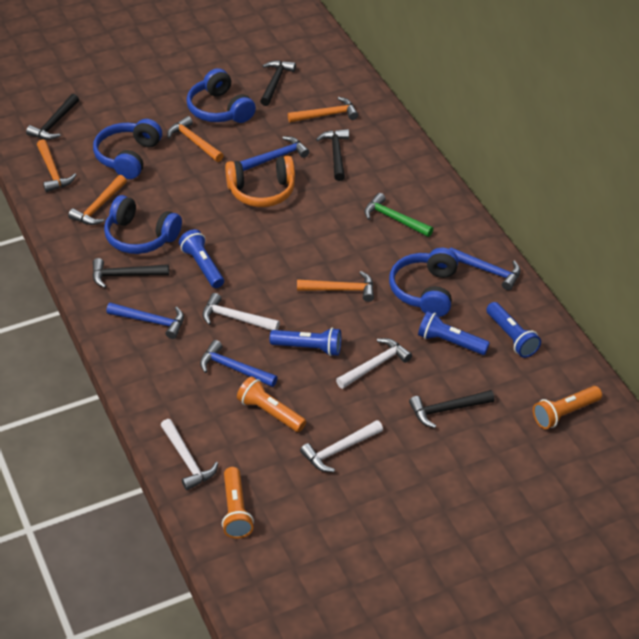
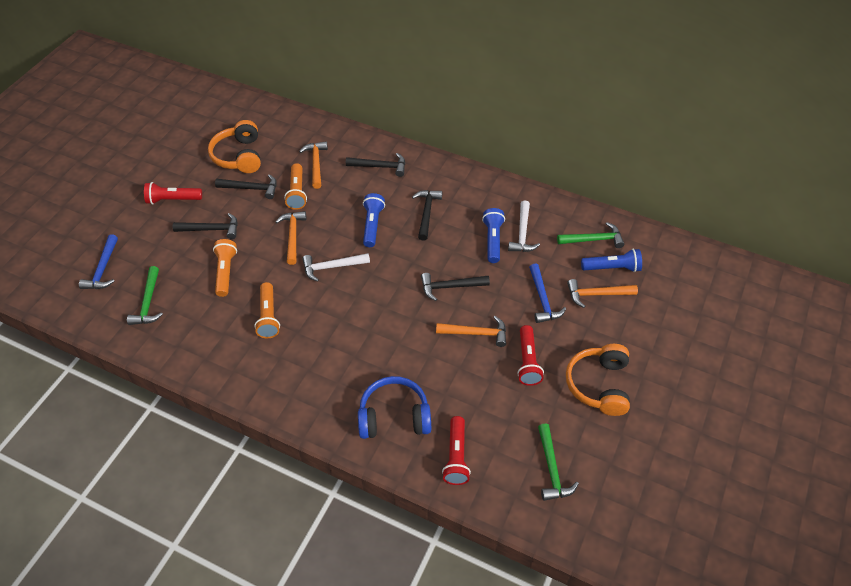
blue flashlight: [179,229,224,288] [270,328,341,356] [418,311,490,355] [486,302,541,358] = 4 -> [363,193,385,247] [482,208,505,263] [581,249,642,272] = 3
blue hammer: [106,303,184,339] [200,340,278,387] [240,136,309,171] [450,247,521,290] = 4 -> [79,234,118,289] [529,264,566,323] = 2
blue headphones: [93,119,162,179] [104,195,182,254] [187,68,256,123] [389,248,458,317] = 4 -> [358,376,431,439] = 1
green hammer: [364,193,433,237] = 1 -> [127,266,163,325] [538,424,579,501] [557,222,624,248] = 3
orange hammer: [37,140,76,192] [68,175,127,225] [167,116,224,162] [288,97,358,123] [297,271,374,302] = 5 -> [275,211,306,265] [299,141,328,189] [436,316,506,347] [567,279,638,308] = 4
orange headphones: [225,156,295,207] = 1 -> [208,120,261,173] [566,344,630,416] = 2
red flashlight: none = 0 -> [144,182,202,205] [442,416,471,485] [517,325,544,386] = 3
white hammer: [161,419,218,490] [202,293,280,331] [300,420,383,472] [336,338,412,389] = 4 -> [302,253,370,282] [508,201,540,252] = 2

